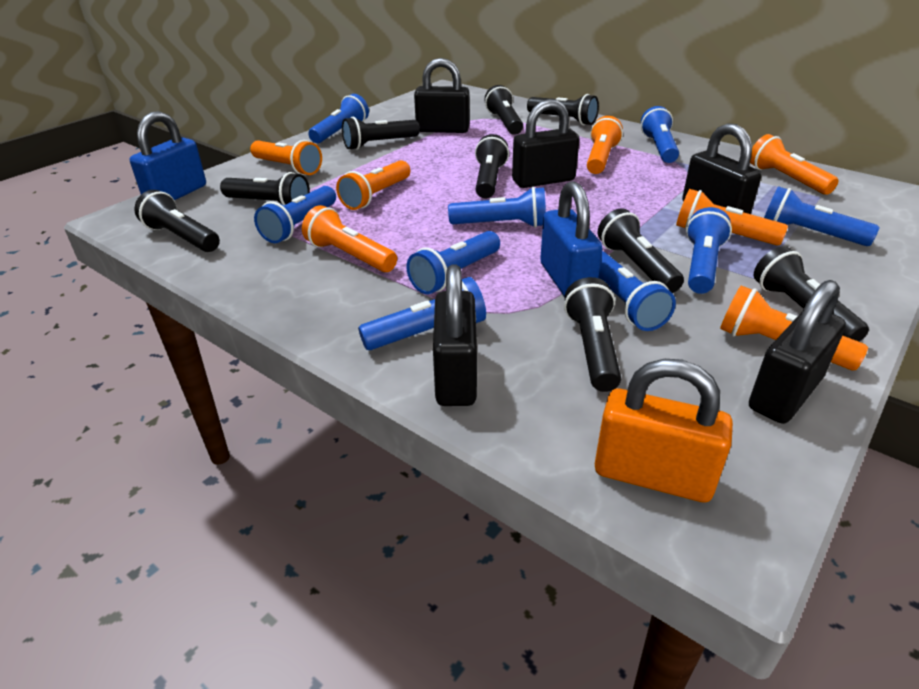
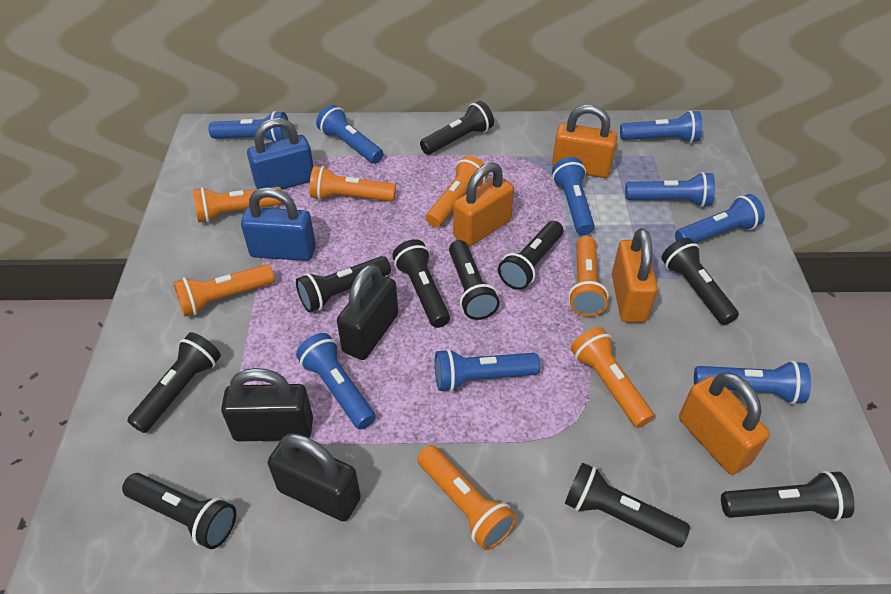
black flashlight: [134,190,220,252] [220,172,310,205] [342,117,420,150] [475,134,509,198] [484,85,523,135] [527,94,599,125] [564,277,621,392] [597,208,684,293] [754,246,869,342] = 9 -> [122,473,236,549] [127,332,221,433] [296,256,391,312] [392,239,450,328] [420,101,494,155] [449,240,500,320] [498,221,563,290] [565,462,690,547] [661,238,739,325] [721,471,855,521] = 10
black padlock: [414,58,470,133] [433,264,477,406] [512,99,580,188] [682,123,762,214] [749,280,846,424] = 5 -> [221,368,313,442] [268,433,361,522] [337,264,398,360] = 3
orange padlock: [595,359,733,503] = 1 -> [453,162,514,247] [552,105,617,178] [612,228,658,322] [679,372,770,475] = 4

